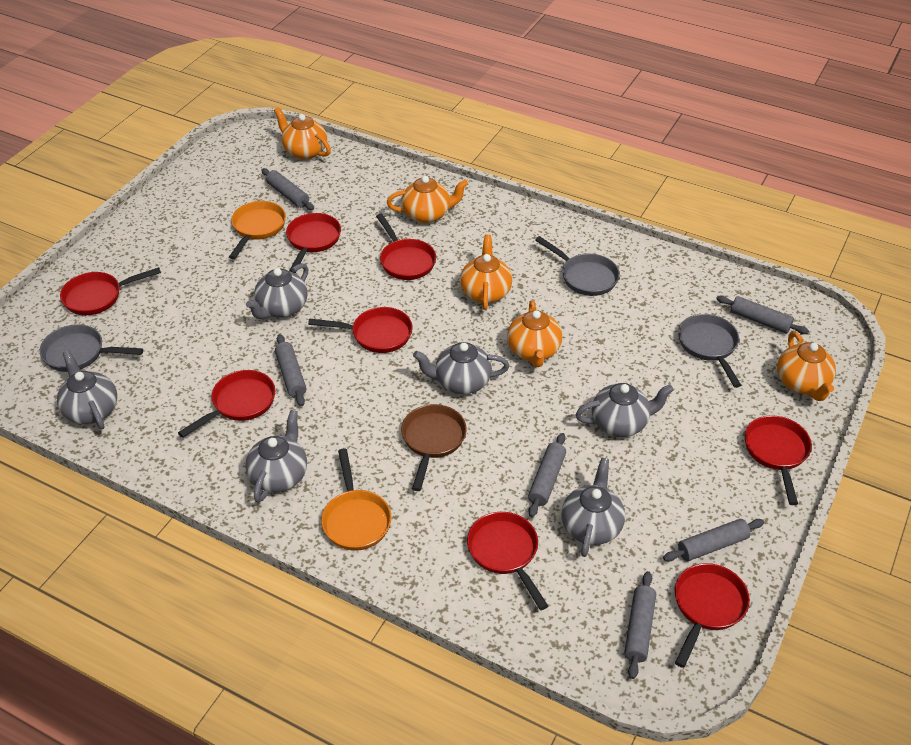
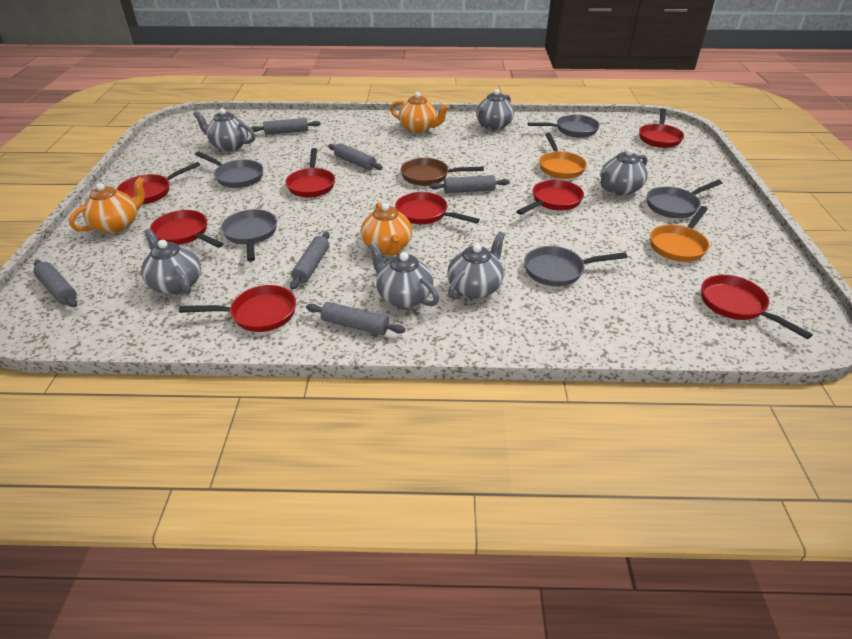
grey pan: [40,324,143,372] [535,236,620,296] [678,314,741,388] = 3 -> [195,152,263,188] [221,209,277,262] [524,246,627,287] [528,114,600,138] [647,180,722,218] = 5
orange teapot: [274,107,331,160] [387,176,468,223] [460,234,512,310] [507,300,562,367] [777,331,836,401] = 5 -> [69,177,145,233] [361,202,412,256] [390,92,449,133] = 3

